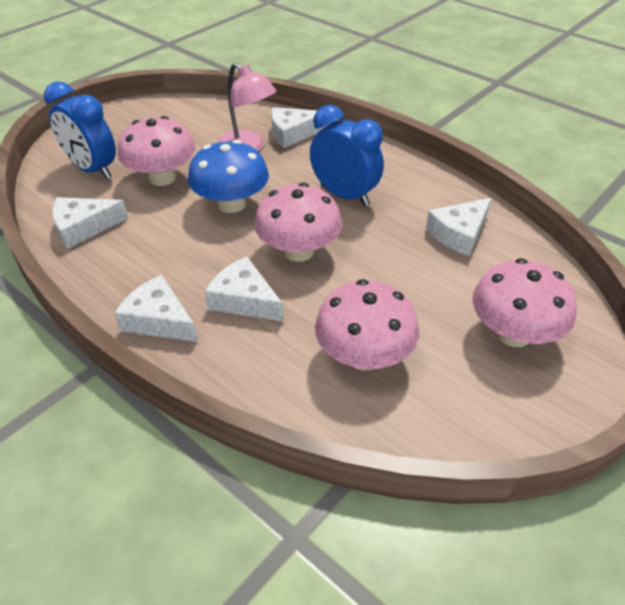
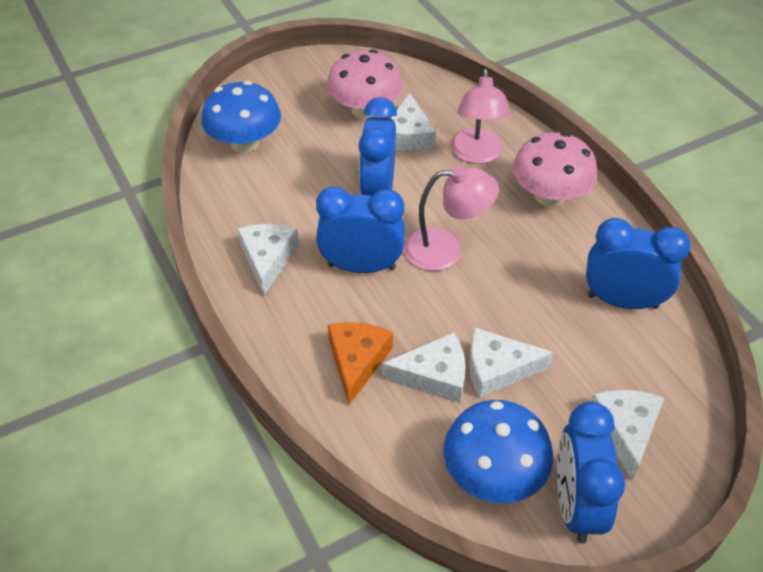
blue clock: [44,81,116,179] [310,105,384,206] = 2 -> [316,186,405,273] [358,97,397,196] [557,402,625,543] [586,218,691,309] = 4
blue mushroom: [188,140,269,213] = 1 -> [201,81,281,153] [444,400,553,503] = 2
orange cheese: none = 0 -> [328,322,393,405] = 1
pink lamp: [217,62,277,151] = 1 -> [403,165,499,271] [451,69,511,164] = 2
pink mushroom: [118,116,195,186] [254,183,342,262] [315,279,419,371] [472,258,577,347] = 4 -> [327,49,403,119] [513,132,597,207] = 2

